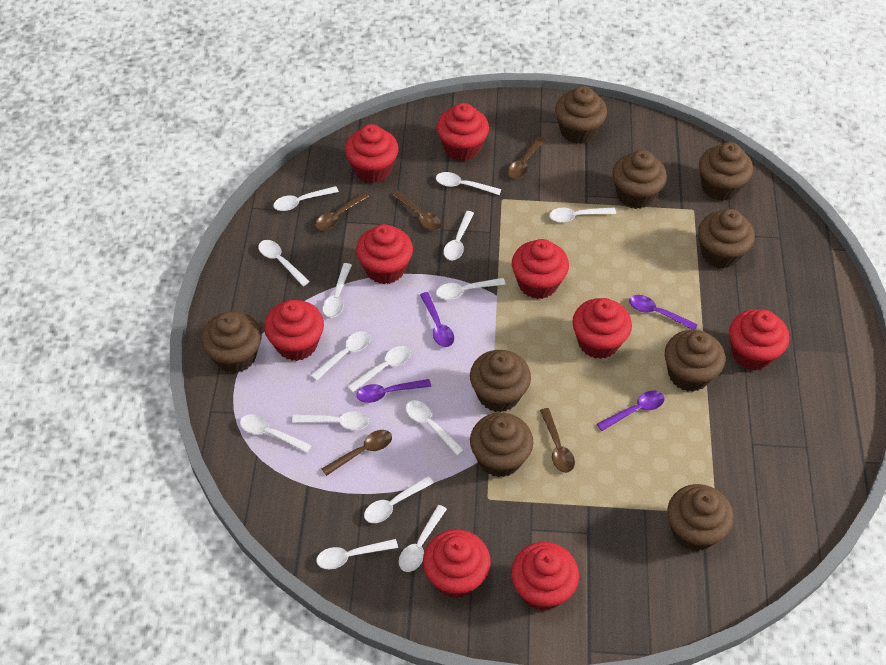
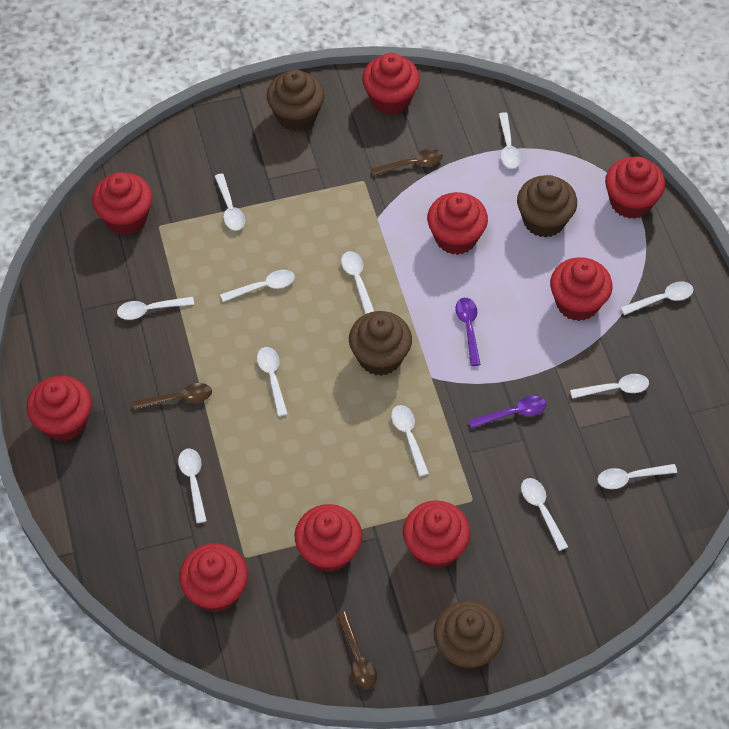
brown cupcake: [201,312,262,373] [470,350,531,412] [470,413,533,477] [555,86,607,144] [612,150,667,209] [665,330,725,392] [667,484,734,551] [698,209,755,269] [699,142,753,201] = 9 -> [267,69,325,131] [349,311,412,376] [434,601,504,671] [517,175,577,238] = 4
brown spoon: [315,192,369,231] [322,430,392,476] [392,191,441,231] [508,137,545,179] [540,408,575,473] = 5 -> [133,383,212,410] [336,611,377,689] [371,149,443,176] = 3
purple spoon: [356,379,431,403] [420,292,454,347] [597,391,664,431] [629,295,698,330] = 4 -> [455,298,481,366] [469,396,546,428] = 2
white spoon: [240,414,312,453] [258,240,310,286] [273,186,339,211] [292,411,369,430] [310,331,371,381] [316,539,398,569] [323,263,352,318] [347,346,411,392] [364,476,434,523] [399,505,447,572] [406,400,464,456] [436,172,501,195] [436,278,506,300] [443,211,474,260] [549,207,616,223] = 15 -> [117,297,194,320] [178,449,207,523] [215,173,245,230] [220,270,295,302] [257,347,288,417] [341,251,375,314] [391,405,429,477] [499,112,521,169] [521,478,568,551] [570,374,649,399] [597,464,677,489] [620,282,694,315] = 12

